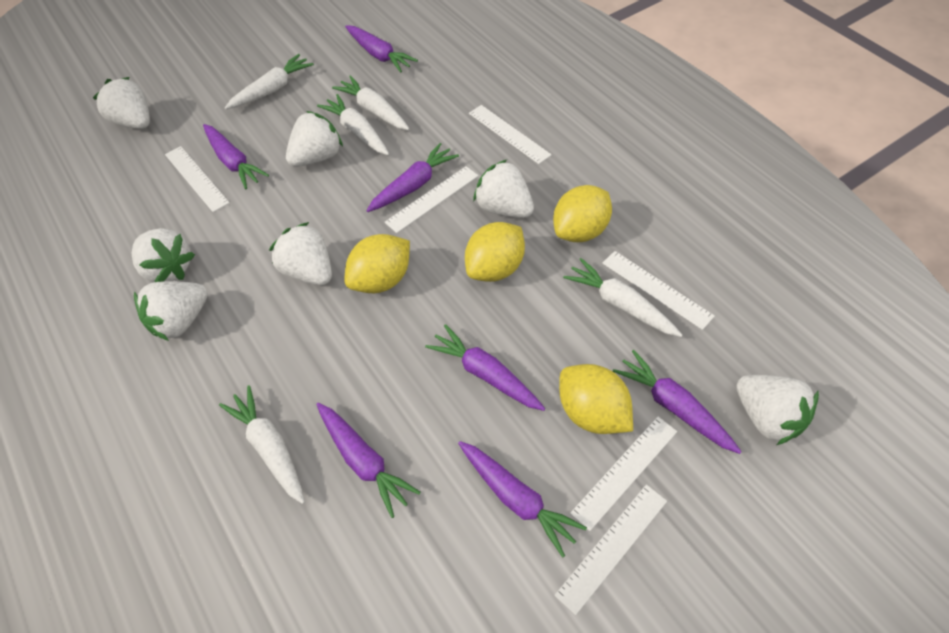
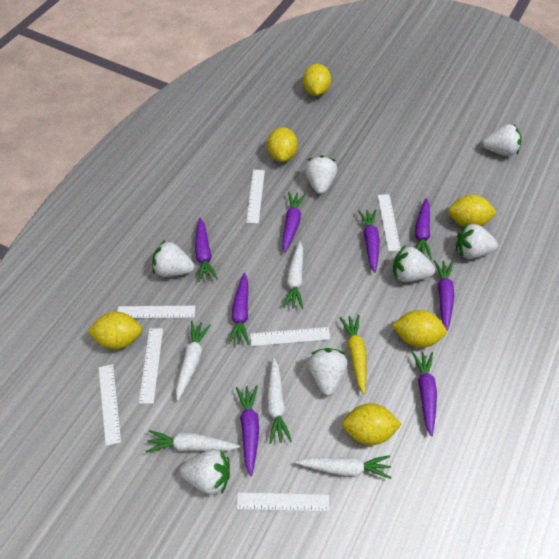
purple carrot: [203,124,269,189] [316,403,421,518] [345,25,418,73] [366,143,459,212] [425,324,545,411] [458,441,587,558] [613,350,742,454] = 7 -> [195,218,218,282] [228,273,249,345] [236,385,259,476] [282,192,306,252] [358,209,380,273] [412,352,437,436] [415,198,432,259] [434,260,455,331] = 8
white ruler: [165,146,229,212] [385,166,478,233] [469,105,552,164] [554,485,667,615] [570,417,677,531] [602,251,715,330] = 6 -> [99,364,121,446] [117,306,195,318] [139,328,163,404] [237,492,329,512] [246,170,265,224] [250,327,330,346] [378,194,401,251] = 7
yellow carrot: none = 0 -> [339,315,367,394] = 1
yellow lemon: [345,234,410,293] [465,222,525,282] [553,185,612,242] [559,364,633,434] = 4 -> [87,312,142,349] [267,127,298,162] [303,64,331,96] [342,403,402,445] [392,310,447,348] [448,195,497,227] = 6

